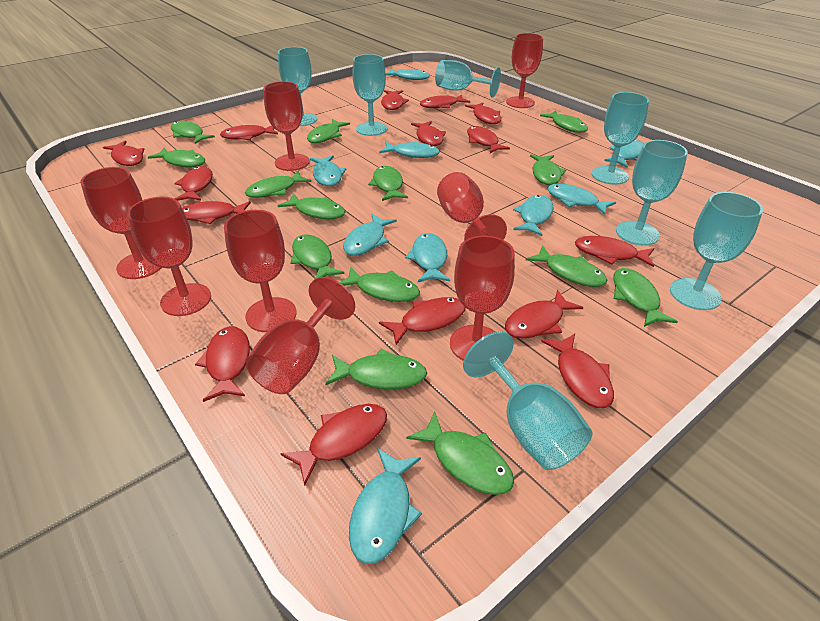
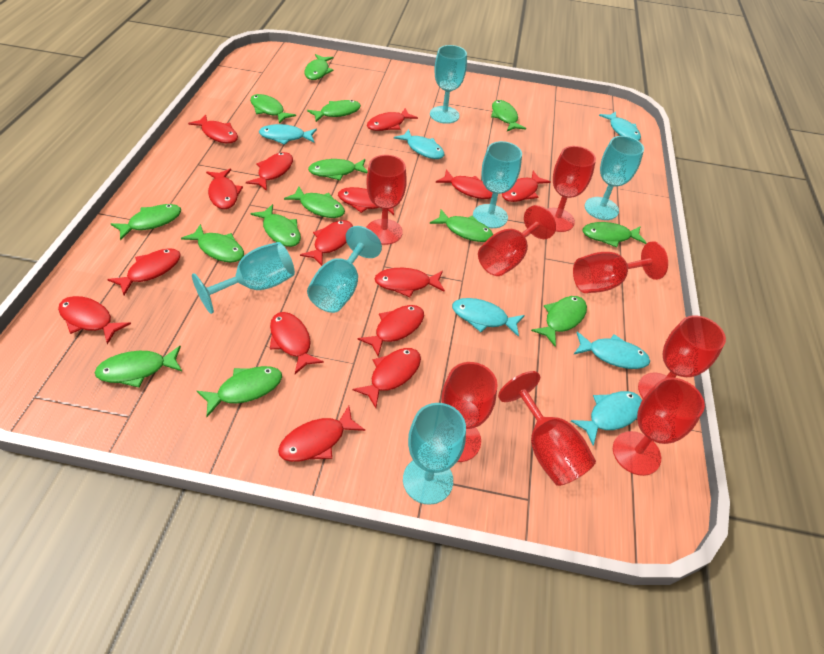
turquoise fish: [310,155,346,186] [343,214,397,256] [349,448,422,564] [379,142,440,158] [386,69,430,80] [405,233,450,282] [513,195,554,236] [547,184,616,215] [604,140,644,168] = 9 -> [259,124,317,145] [394,129,444,159] [452,298,525,337] [571,391,642,446] [574,332,650,369] [599,111,641,141] = 6
turquoise goblet: [278,47,317,126] [352,54,387,136] [435,60,501,97] [463,331,593,470] [592,92,649,185] [616,140,688,245] [670,192,763,310] = 7 -> [192,242,295,314] [307,226,382,313] [403,403,466,505] [430,45,467,124] [473,141,522,228] [585,136,644,220] = 6

